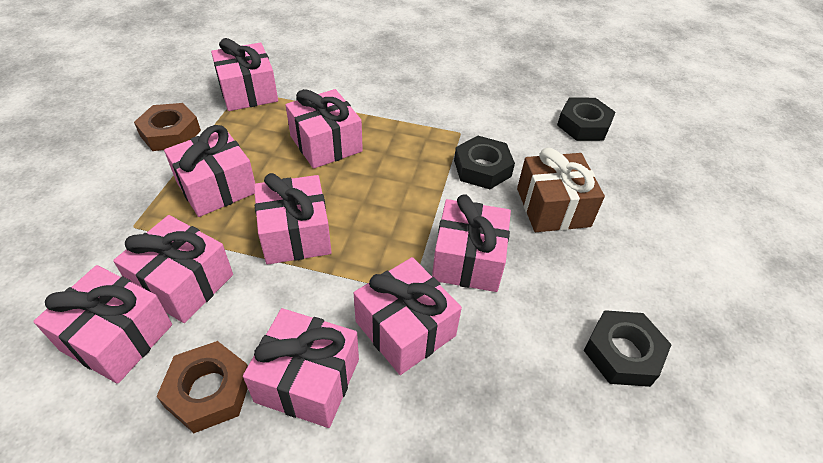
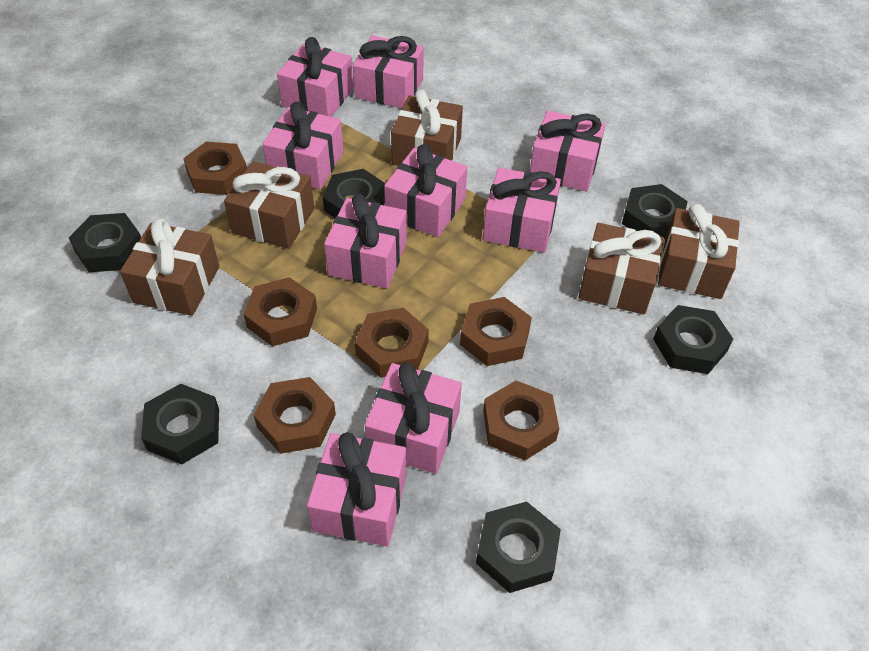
black nut: [454,136,515,189] [557,98,616,141] [584,310,672,387] = 3 -> [69,213,141,272] [141,384,219,464] [323,169,386,218] [476,501,561,593] [622,184,688,239] [653,305,733,374] = 6
brown gift: [517,148,605,232] = 1 -> [120,218,220,316] [224,161,314,249] [391,89,463,166] [578,223,664,315] [658,204,740,299] = 5
brown nut: [134,103,201,151] [156,341,248,433] = 2 -> [183,142,247,195] [244,277,317,346] [254,377,336,454] [355,308,429,378] [460,297,532,366] [483,380,559,460] = 6

